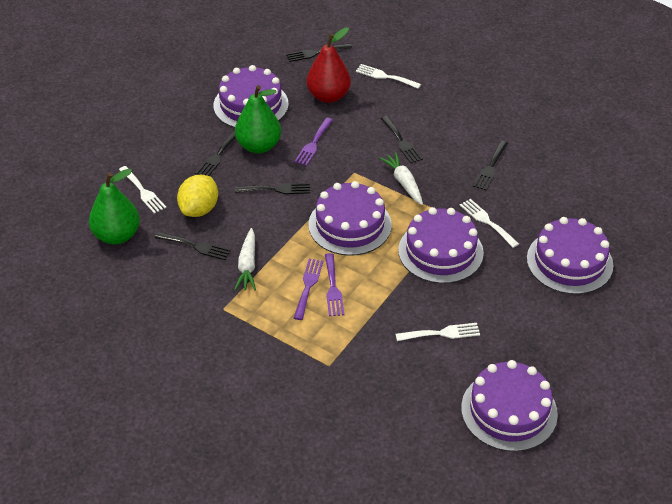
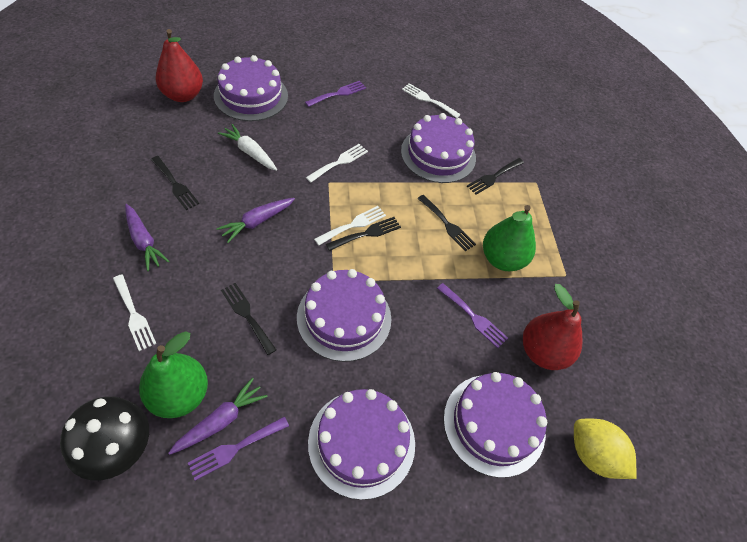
black fork: [155,232,231,260] [195,130,236,176] [235,183,310,194] [286,43,352,62] [380,116,423,163] [473,141,508,190] = 6 -> [151,156,199,210] [221,283,277,355] [326,217,401,251] [417,195,476,252] [467,158,524,195] = 5
black mushroom: none = 0 -> [60,396,149,480] = 1
purple carrot: none = 0 -> [125,204,169,271] [168,378,268,455] [217,198,295,243] = 3
red pear: [307,27,351,103] = 1 -> [156,29,203,102] [523,284,582,370] = 2
white carrot: [234,228,256,290] [379,152,423,205] = 2 -> [218,124,277,171] = 1

